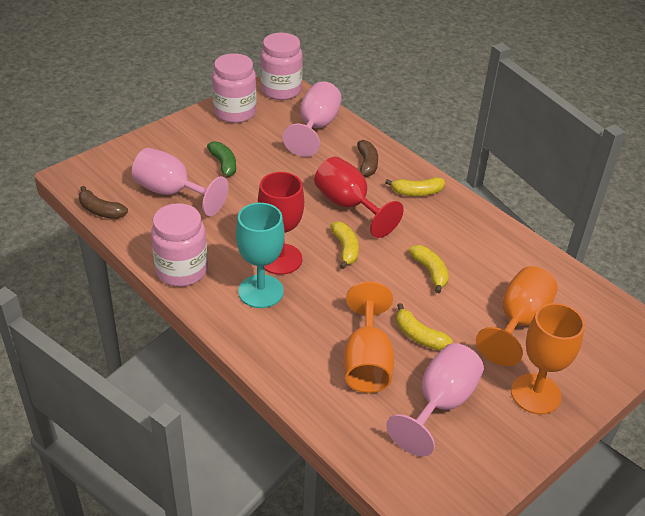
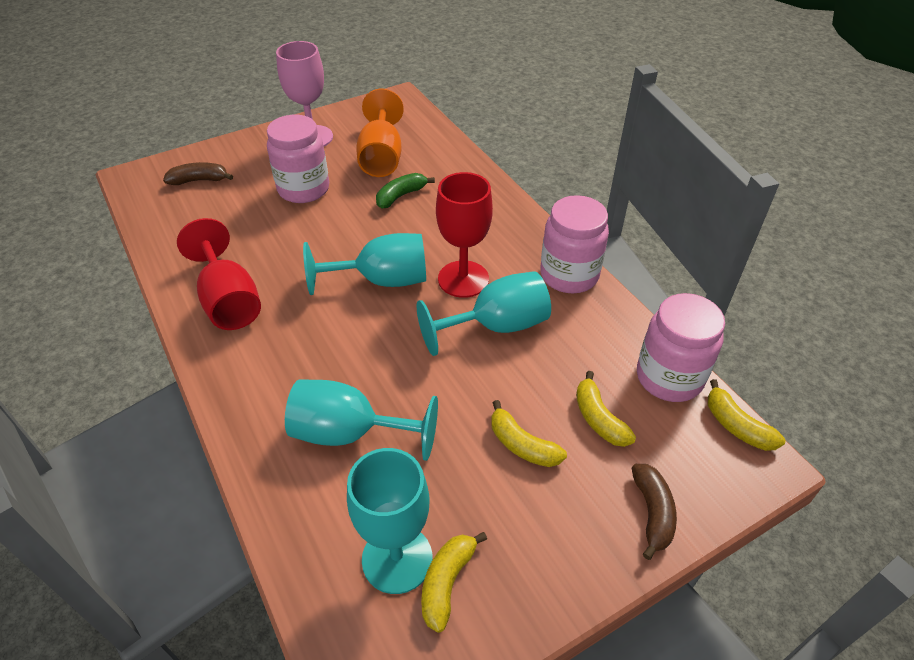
orange goblet: [343,281,394,393] [476,266,558,366] [511,303,585,415] = 3 -> [356,89,404,177] = 1
pink goblet: [132,148,229,216] [283,81,342,157] [386,343,484,456] = 3 -> [276,41,333,146] = 1
turquoise goblet: [236,203,284,308] = 1 -> [285,379,438,461] [303,233,426,295] [347,448,433,594] [417,271,551,356] = 4

